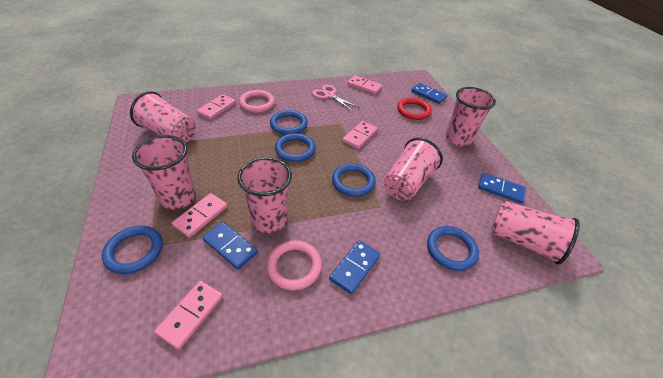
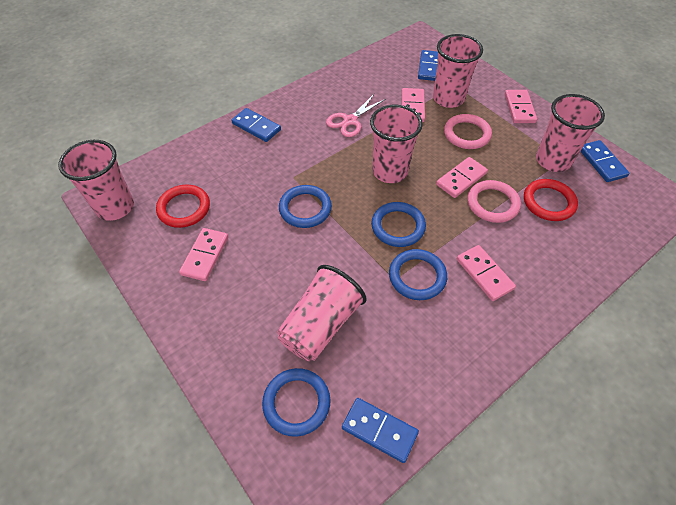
blue ring: [102,226,163,274] [270,110,308,135] [275,133,316,162] [332,163,376,197] [427,226,479,271] = 5 -> [262,368,331,437] [279,185,332,228] [371,202,426,247] [389,249,447,300] = 4
pink cup: [130,91,196,143] [132,135,196,209] [237,157,292,233] [384,138,443,201] [445,87,496,146] [491,201,580,264] = 6 -> [58,140,134,221] [277,265,366,361] [370,105,423,183] [433,34,483,108] [536,94,605,172] = 5
red ring: [397,97,432,120] = 1 -> [156,185,210,228] [524,179,578,221] = 2

